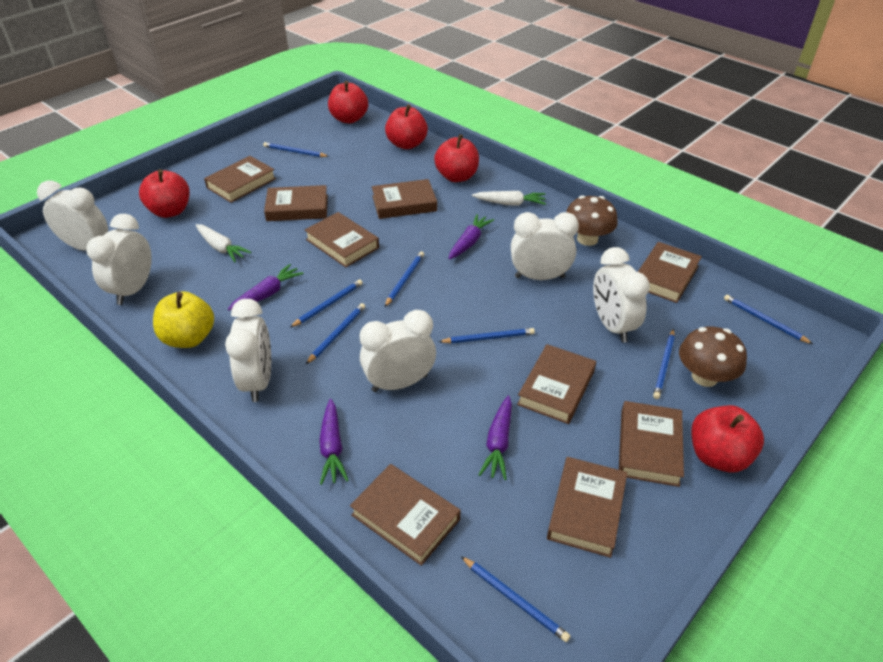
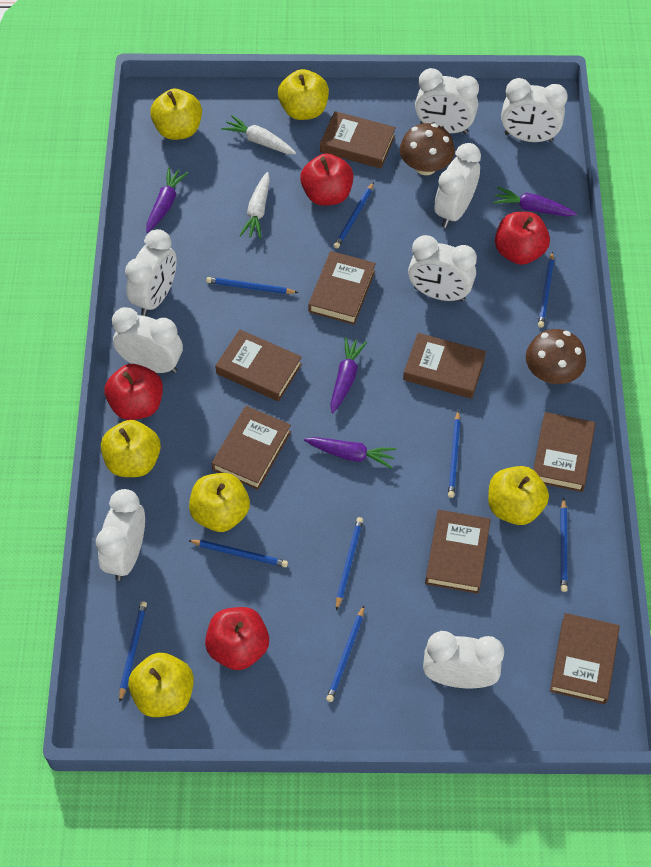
blue pencil: [263,142,329,157] [290,280,363,328] [306,303,365,364] [385,252,424,307] [439,328,535,344] [461,556,571,642] [653,329,675,399] [724,295,813,344] = 8 -> [119,601,147,702] [188,540,288,567] [206,277,298,294] [326,606,364,702] [334,182,374,248] [336,517,363,611] [448,410,460,498] [538,252,554,328] [560,498,568,592] = 9
brown book: [204,156,276,203] [264,185,328,221] [305,212,379,267] [350,464,460,566] [372,179,437,219] [517,344,596,424] [547,457,627,558] [619,401,684,487] [638,242,702,303] = 9 -> [212,406,291,490] [215,329,302,401] [308,251,376,325] [320,111,396,168] [403,333,486,399] [425,510,491,594] [533,412,595,492] [550,613,620,704] = 8
red apple: [139,169,189,218] [328,81,368,123] [385,104,428,149] [434,134,479,182] [691,405,764,472] = 5 -> [105,364,163,420] [205,607,269,670] [300,153,354,206] [495,212,550,265] = 4
white clock: [37,181,108,251] [86,214,152,305] [225,299,271,402] [360,310,436,392] [511,212,579,280] [593,247,650,343] = 6 -> [96,489,145,581] [112,307,183,373] [125,229,177,316] [408,235,477,301] [415,68,479,134] [423,631,504,688] [434,143,481,228] [501,78,568,142] = 8
yellow apple: [153,291,214,348] = 1 -> [101,420,161,477] [128,653,194,717] [150,89,202,140] [189,473,250,532] [278,69,329,120] [488,466,549,525] = 6

